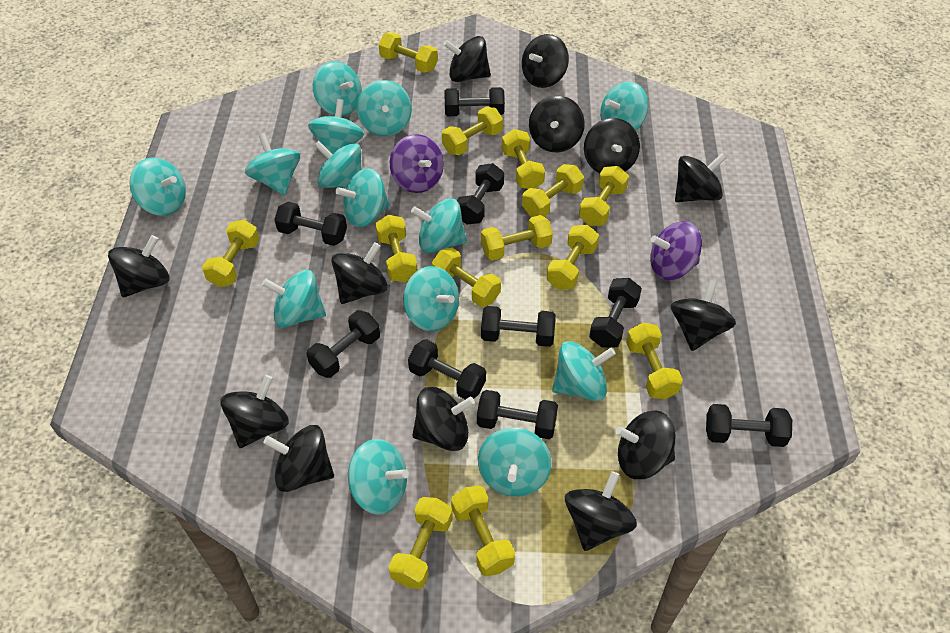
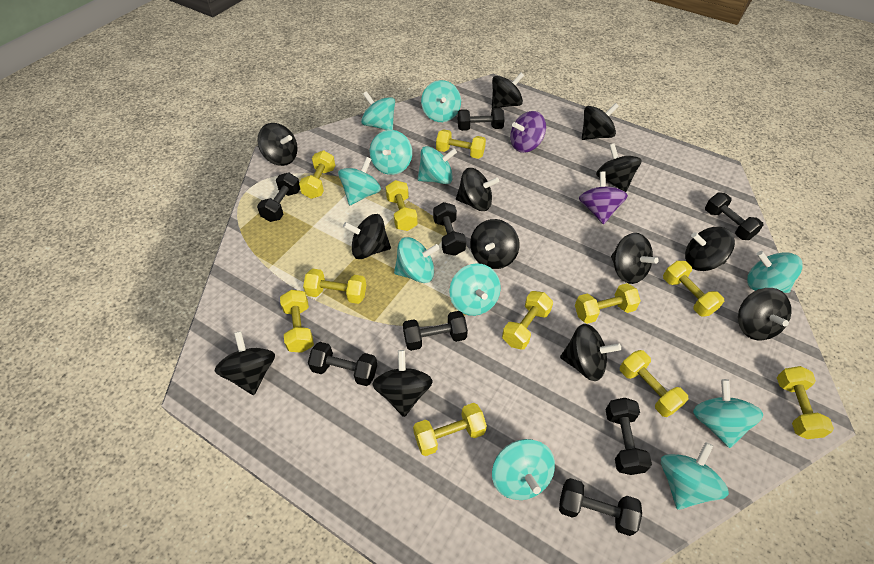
black dumbbell: [274,202,347,246] [306,310,380,378] [408,339,486,399] [444,87,505,116] [457,163,504,225] [477,390,558,439] [481,306,556,347] [589,278,642,348] [706,404,792,447] = 9 -> [257,172,300,222] [308,342,377,386] [403,311,468,351] [433,202,466,256] [458,108,505,131] [559,478,642,536] [605,398,652,475] [705,192,763,240] = 8
turquoise spinning top: [129,157,186,216] [245,133,300,195] [262,270,326,328] [308,99,364,154] [313,61,362,116] [314,141,362,188] [335,168,390,227] [348,439,409,514] [357,80,412,136] [403,266,459,331] [411,198,467,253] [478,427,552,497] [552,341,616,401] [600,82,648,130] = 14 -> [338,157,381,205] [361,91,395,130] [370,130,412,175] [394,237,440,283] [418,146,457,184] [421,80,461,122] [449,263,501,316] [492,439,555,500] [661,442,729,510] [693,379,763,448] [747,251,803,293] = 11
yellow dumbbell: [202,219,260,287] [375,215,418,282] [379,32,438,73] [389,497,453,589] [432,248,501,307] [442,107,503,155] [451,486,515,576] [481,215,553,261] [502,129,545,189] [522,164,584,217] [546,225,599,290] [579,166,629,226] [626,323,683,399] = 13 -> [280,290,314,353] [299,151,335,199] [303,269,366,304] [385,180,418,231] [413,403,487,456] [436,129,486,159] [502,291,553,350] [575,283,641,324] [620,350,688,417] [663,261,724,317] [777,366,834,439] = 11

